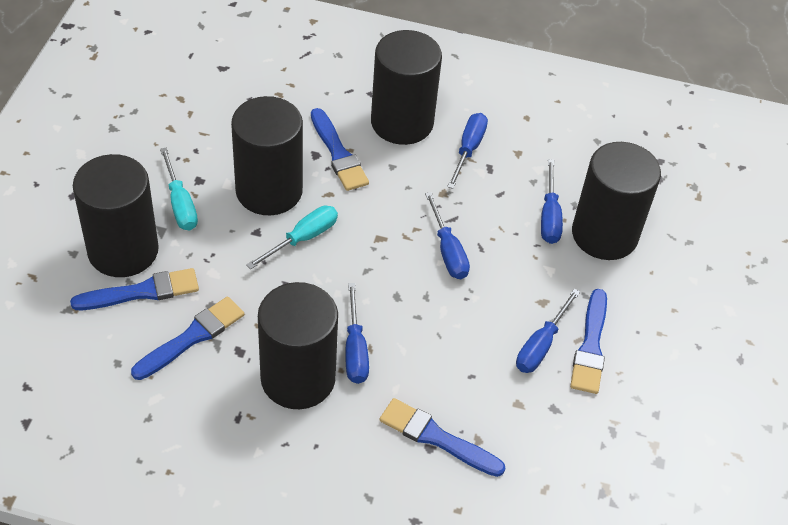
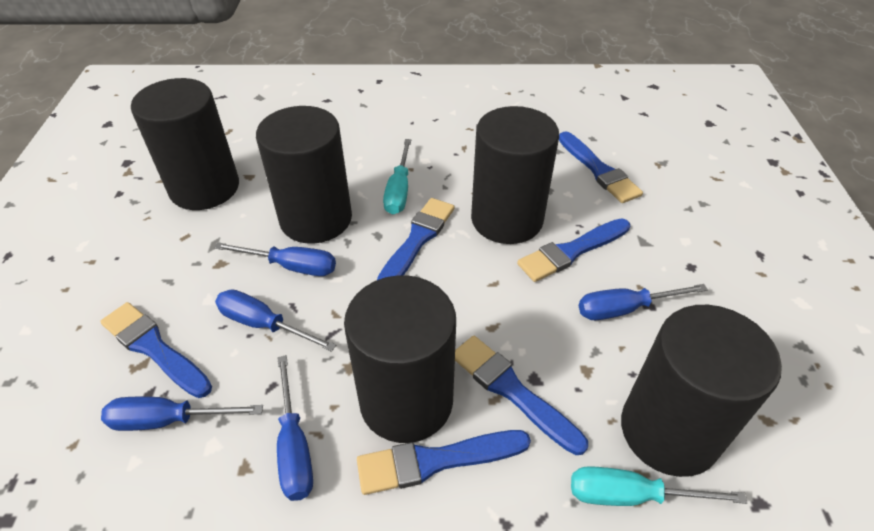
blue brush: [70,268,199,310] [131,297,244,380] [311,108,369,191] [380,398,506,477] [570,289,607,394] = 5 -> [100,302,212,398] [357,430,531,495] [377,198,455,280] [455,336,588,455] [517,218,630,282] [559,131,643,203] = 6

